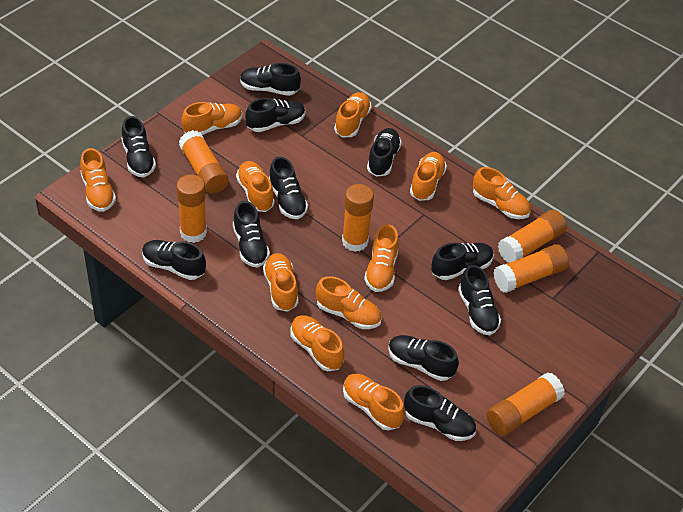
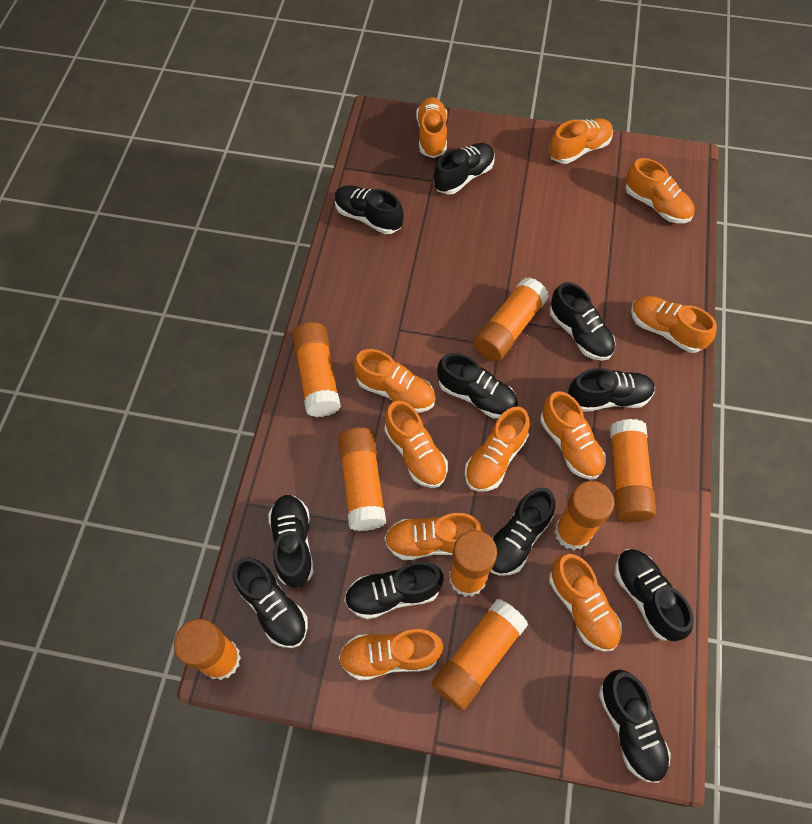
orange glue stick: [176,174,207,243] [179,130,229,194] [342,184,374,252] [486,372,565,436] [494,244,569,293] [498,210,567,263] = 6 -> [174,619,241,680] [292,322,341,417] [338,428,386,531] [432,599,528,711] [449,530,497,597] [474,277,549,361] [554,481,614,550] [610,419,656,522] = 8

